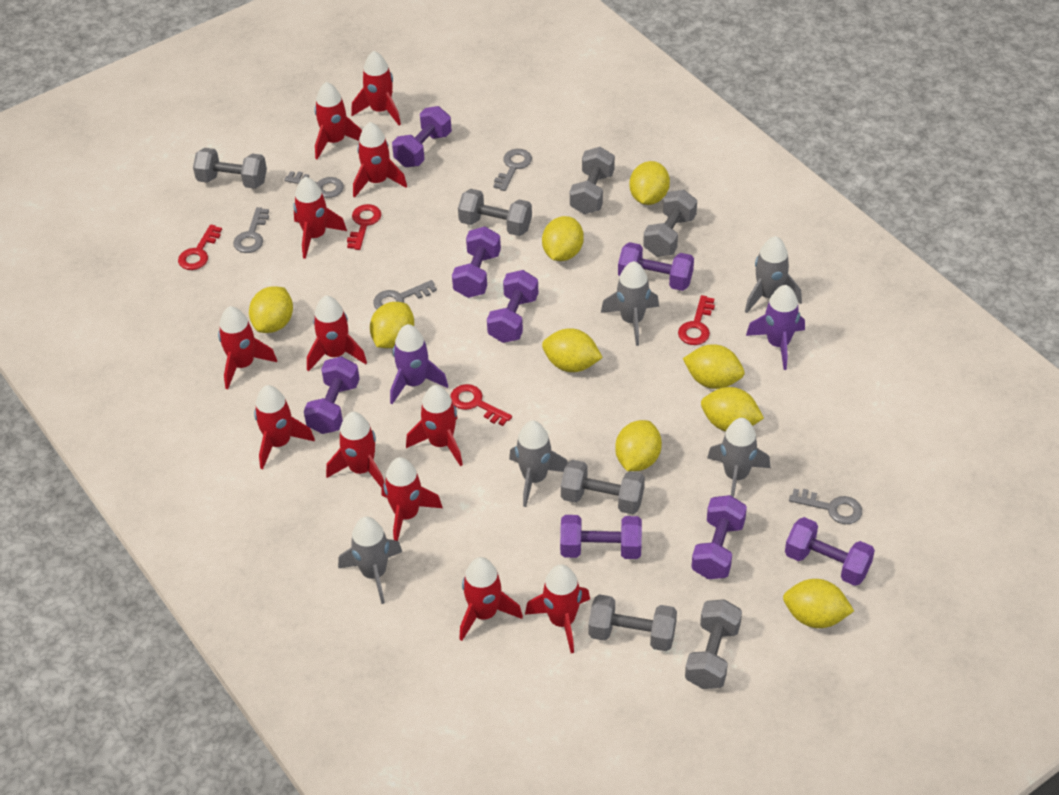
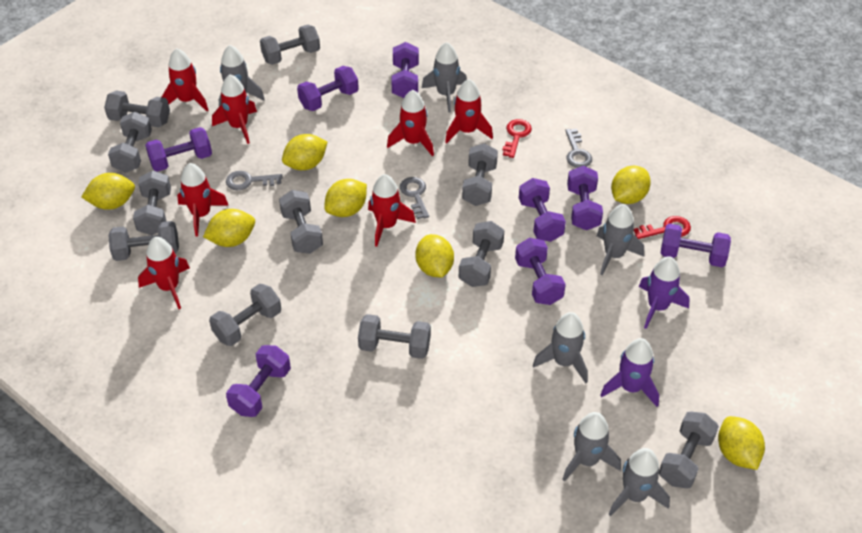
grey dumbbell: [193,148,267,189] [458,189,532,236] [561,460,645,514] [570,147,615,214] [589,594,677,651] [643,190,697,257] [685,599,742,689] = 7 -> [104,91,170,127] [108,112,152,173] [108,221,179,261] [133,171,171,235] [209,284,281,346] [260,25,320,65] [279,190,323,254] [358,314,431,359] [459,221,504,287] [462,143,498,206] [659,411,719,489] = 11
grey key: [233,207,269,253] [284,171,344,198] [373,280,437,309] [494,149,532,191] [789,488,862,524] = 5 -> [226,171,282,190] [400,177,429,219] [565,129,592,168] = 3
grey rocket: [338,516,402,604] [509,420,568,507] [601,261,659,346] [707,418,770,497] [745,236,802,313] = 5 -> [219,45,265,107] [422,42,467,113] [533,312,588,383] [562,412,621,482] [597,204,644,275] [609,448,670,516] = 6
red key: [178,224,222,270] [347,204,381,250] [450,384,512,426] [678,295,715,345] = 4 -> [502,119,532,158] [634,216,691,239] = 2
red rocket: [218,306,277,389] [254,385,315,469] [293,177,347,259] [307,295,367,371] [314,82,362,160] [326,412,384,487] [351,51,401,126] [353,122,407,198] [381,457,443,541] [406,385,463,466] [459,557,523,641] [525,564,590,653] = 12 -> [138,237,190,309] [162,48,208,111] [177,163,229,237] [212,74,257,144] [368,174,416,247] [387,90,434,156] [445,79,493,143] = 7
yellow lemon: [249,286,293,333] [370,302,414,348] [542,216,584,261] [542,328,603,372] [615,420,662,471] [629,161,670,205] [683,344,744,389] [701,387,764,432] [783,579,854,628] = 9 -> [82,173,135,210] [203,209,255,247] [282,134,327,170] [324,179,367,217] [415,234,454,278] [611,166,651,204] [718,416,765,470] = 7

